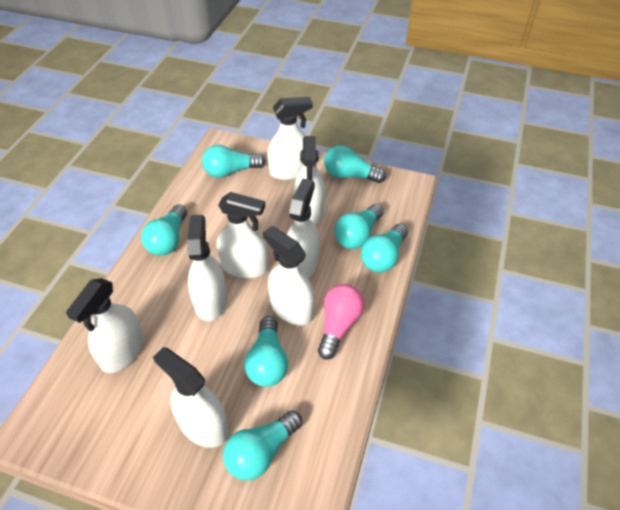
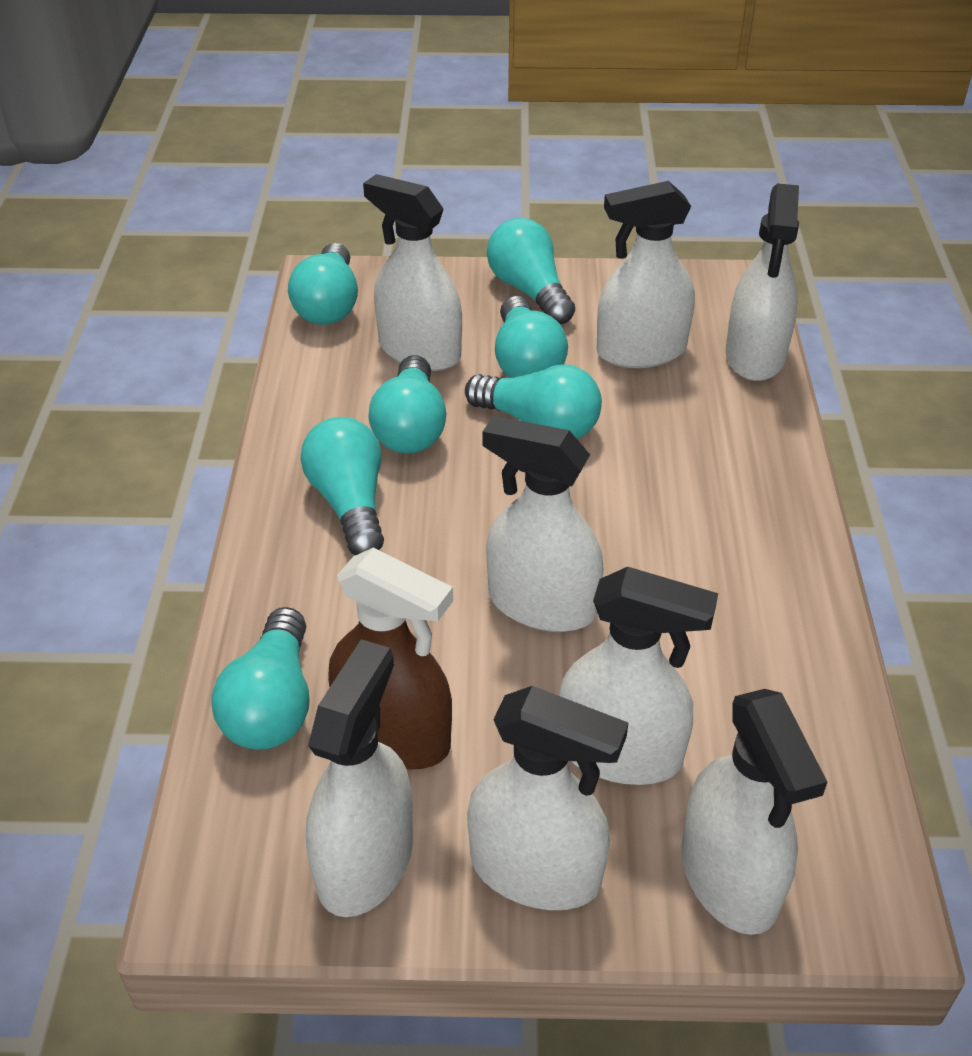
brown spray bottle: none = 0 -> [328,548,453,770] = 1
pink light bulb: [318,284,364,360] = 1 -> none = 0

